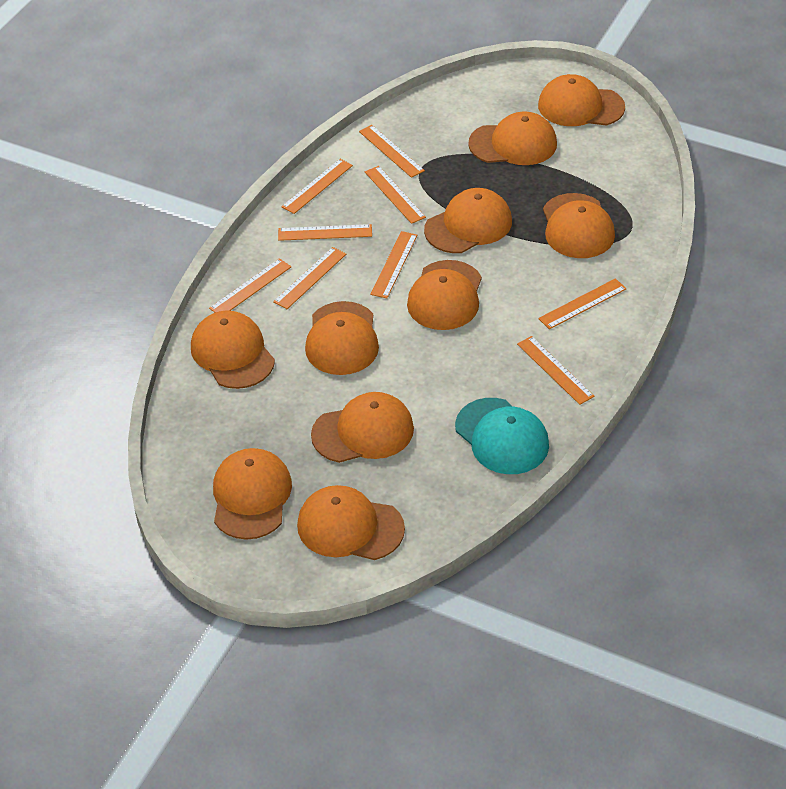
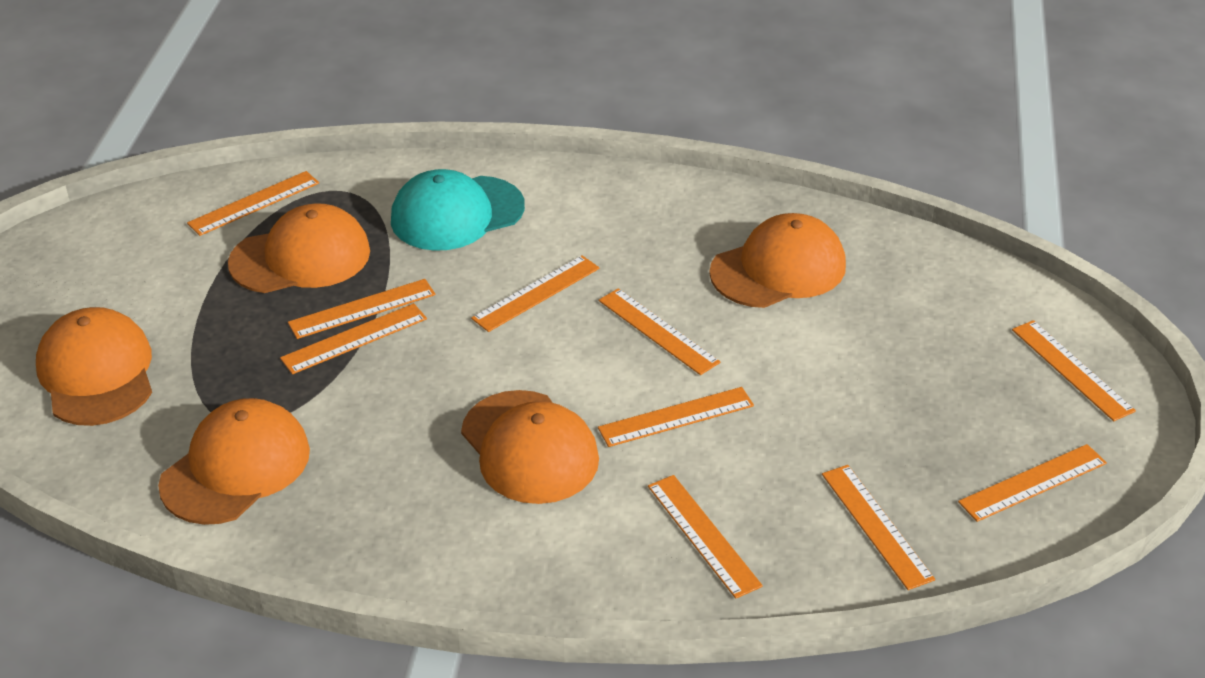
orange cap: [191,310,275,389] [213,448,292,540] [297,485,405,560] [305,301,379,375] [311,392,414,463] [407,260,482,330] [424,188,512,253] [468,112,557,165] [538,74,625,126] [543,193,615,258] = 10 -> [36,307,152,426] [158,398,310,525] [228,203,370,293] [461,390,599,504] [709,213,846,308] = 5
orange ruler: [209,258,292,313] [273,247,346,309] [278,224,372,241] [281,159,353,214] [359,125,425,178] [365,166,426,224] [370,231,418,298] [517,336,595,405] [538,278,627,329] = 9 -> [187,171,319,236] [280,303,427,374] [288,279,436,339] [471,255,599,332] [598,387,754,447] [599,288,720,375] [648,475,763,599] [822,465,935,590] [958,444,1107,522] [1012,320,1136,421] = 10

